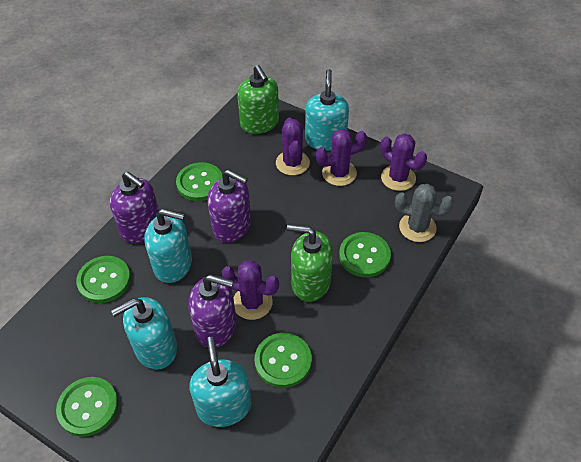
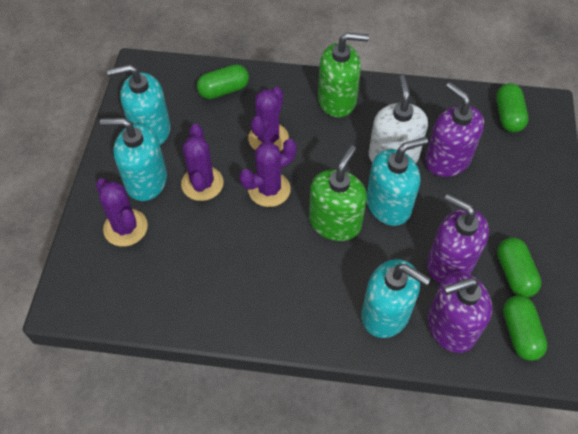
green button: [56,377,118,437] [76,256,131,303] [176,162,222,201] [255,333,312,388] [339,232,391,277] = 5 -> none = 0
green capsule: none = 0 -> [197,64,249,99] [496,83,529,133] [497,238,541,297] [503,295,548,361] = 4
grey cactus: [395,184,454,242] = 1 -> none = 0
white soap dispenser: none = 0 -> [369,75,428,163] = 1

